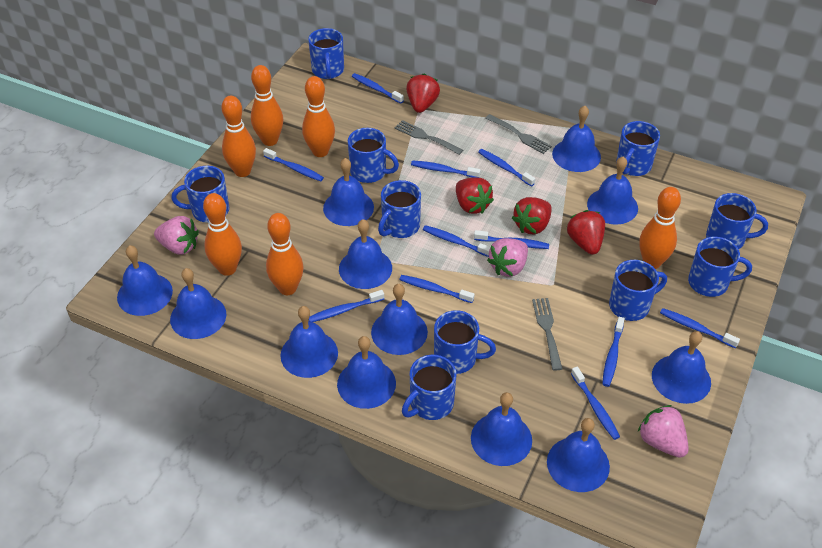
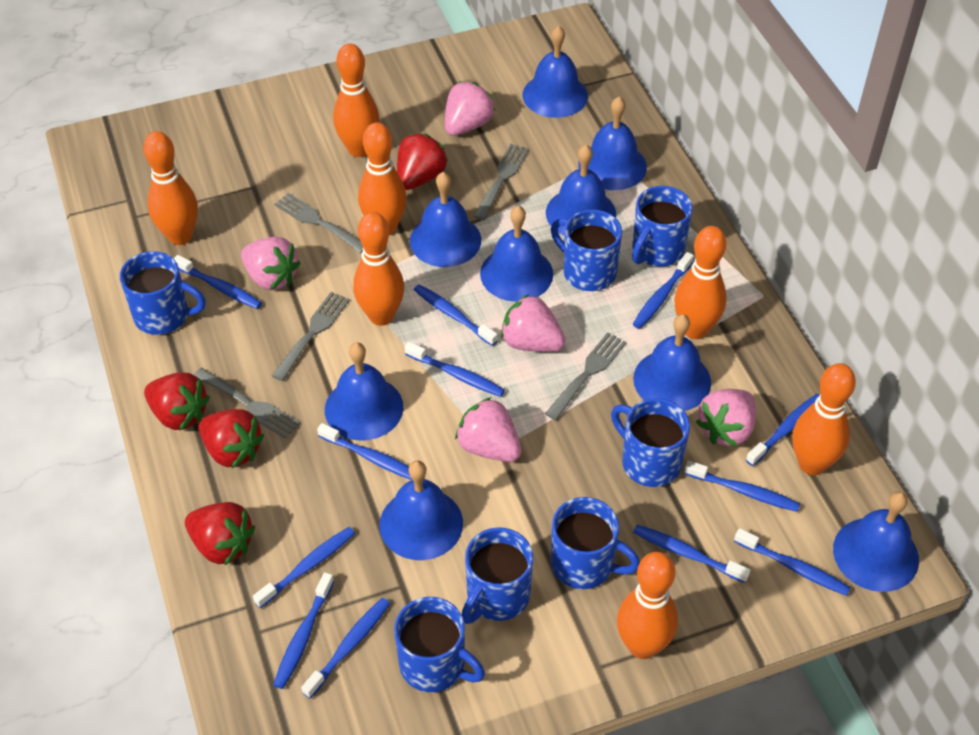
blue bell: [117,245,173,316] [170,268,226,339] [281,306,338,378] [323,158,374,226] [337,336,396,409] [339,219,392,289] [371,284,428,355] [471,392,532,466] [547,418,610,492] [552,106,601,172] [587,156,638,225] [652,331,711,404] = 12 -> [325,342,403,441] [379,460,463,560] [410,172,481,267] [480,206,553,302] [523,25,588,118] [546,145,616,236] [578,97,647,190] [633,314,711,411] [833,492,919,592] = 9
blue mug: [172,166,229,223] [308,28,344,79] [348,128,399,183] [378,180,421,238] [402,355,456,420] [434,310,496,374] [609,260,667,321] [616,121,660,176] [688,237,752,297] [706,193,768,249] = 10 -> [120,251,206,335] [394,597,485,692] [462,527,533,624] [551,210,622,291] [551,497,640,589] [611,398,690,487] [632,186,693,267] = 7
blue toothbrush: [263,148,324,181] [309,290,384,322] [352,73,404,104] [399,275,475,303] [411,161,481,178] [423,225,490,257] [474,230,549,249] [478,149,535,186] [571,367,620,440] [602,317,625,387] [660,308,740,348] = 11 -> [173,255,262,309] [253,527,355,608] [273,572,334,689] [301,598,390,698] [317,423,412,480] [405,342,505,397] [414,284,498,346] [633,252,694,329] [633,525,750,583] [684,460,800,512] [734,528,851,596] [746,394,819,466] = 12
grey fork: [394,120,463,155] [485,114,552,154] [532,298,562,371] = 3 -> [194,368,300,439] [272,292,350,381] [274,193,363,253] [474,144,529,220] [545,332,627,420] = 5
orange bowling pin: [203,193,242,276] [221,96,256,177] [251,65,283,146] [266,213,304,295] [302,76,335,157] [639,187,681,269] = 6 -> [143,131,198,245] [333,44,380,157] [353,212,404,326] [358,122,407,235] [617,552,678,659] [674,226,727,339] [792,363,856,475] = 7
pink strawberry: [154,216,199,255] [487,238,528,277] [638,405,689,458] = 3 -> [241,237,300,290] [445,81,495,136] [455,397,521,462] [501,294,566,352] [696,389,756,447] = 5

